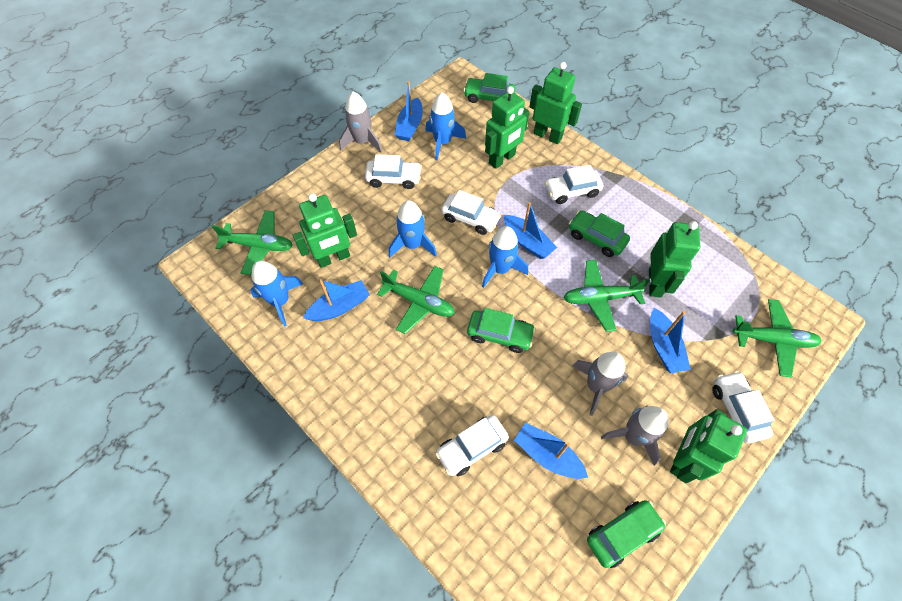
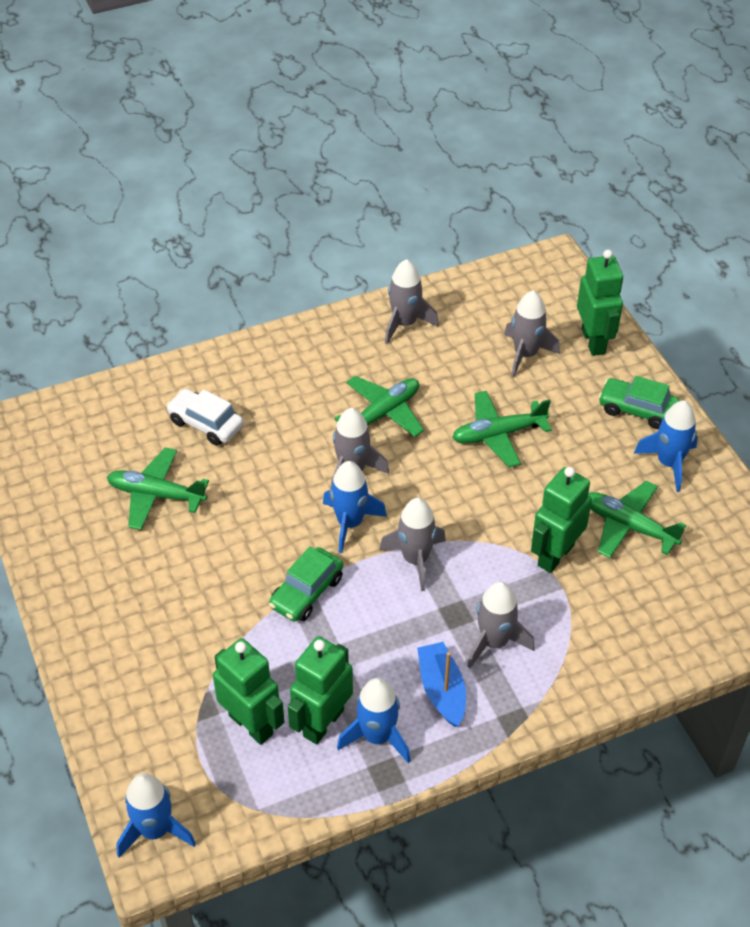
blue boat: [303,279,370,321] [395,81,423,141] [504,202,557,259] [514,423,588,479] [650,308,691,373] = 5 -> [417,642,466,727] = 1
green car: [463,73,515,103] [467,308,536,353] [569,210,630,257] [587,500,666,568] = 4 -> [269,547,343,621] [598,376,679,429] = 2
green robot: [293,193,357,268] [485,86,529,169] [529,62,582,144] [649,221,701,298] [670,409,747,483] = 5 -> [213,638,284,745] [288,636,353,744] [531,467,592,573] [577,250,623,356] = 4
grey rocket: [339,92,382,153] [572,352,628,416] [601,406,668,466] = 3 -> [331,408,389,488] [379,498,446,591] [385,259,439,344] [467,582,535,668] [504,290,560,378] = 5
white car: [365,154,422,189] [435,415,509,476] [441,190,501,235] [545,165,603,204] [712,371,774,443] = 5 -> [166,389,243,446] = 1

